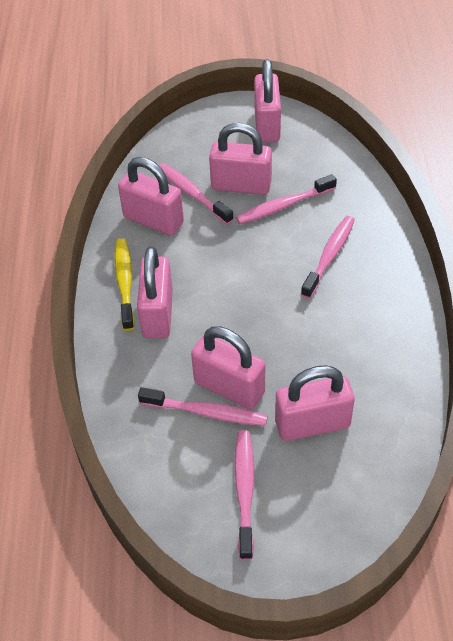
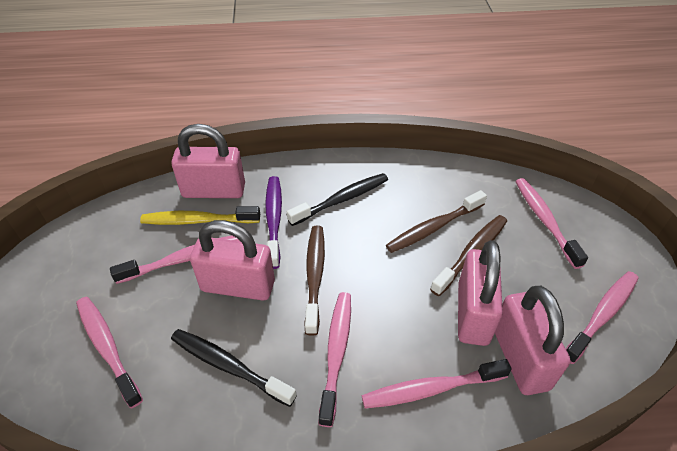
black toothbrush: none = 0 -> [171,329,297,407] [287,173,388,226] = 2
brown toothbrush: none = 0 -> [304,226,325,336] [386,190,487,253] [430,215,507,296] = 3
pink padlock: [118,157,184,236] [137,246,173,338] [191,326,265,410] [209,123,272,195] [254,59,281,143] [275,365,355,441] = 6 -> [171,124,245,198] [190,220,275,300] [458,240,503,346] [495,286,571,395] = 4
pink toothbrush: [138,387,268,426] [159,163,234,225] [235,430,254,560] [236,174,337,224] [301,216,355,299] = 5 -> [76,297,143,408] [110,236,241,284] [318,292,351,427] [361,359,512,409] [515,178,588,269] [566,271,639,364] = 6
purple toothbrush: none = 0 -> [265,176,282,269] = 1

